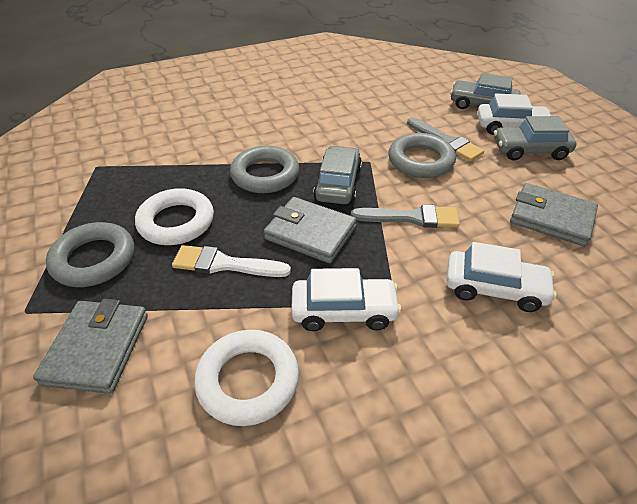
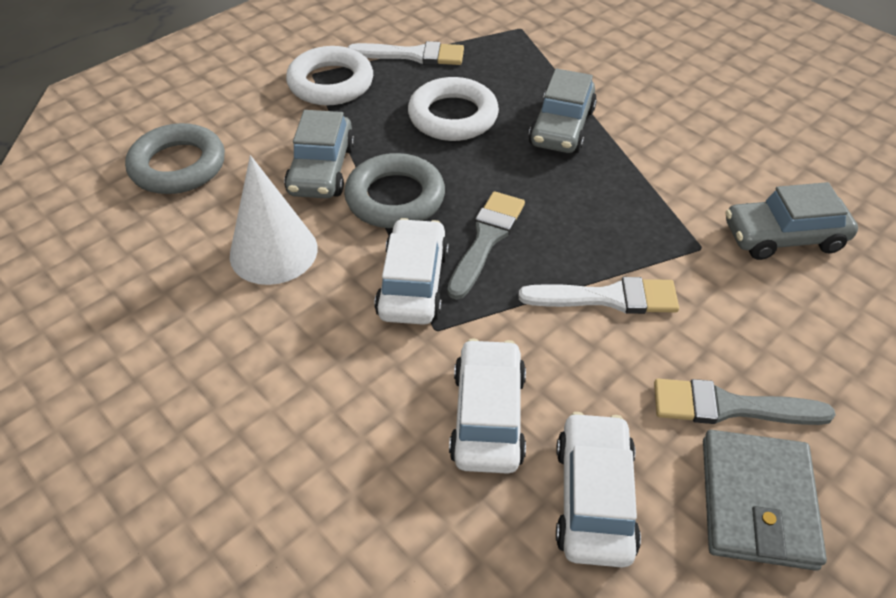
grey ring: [46,222,134,287] [230,146,299,193] [389,133,456,178] = 3 -> [125,123,225,194] [344,153,445,228] = 2
grey wallet: [33,299,148,394] [264,197,357,263] [510,183,598,246] = 3 -> [703,430,827,571] = 1
white brush: [172,245,291,277] = 1 -> [348,41,464,65] [518,277,679,314] = 2
white cone: none = 0 -> [230,155,318,285] = 1

